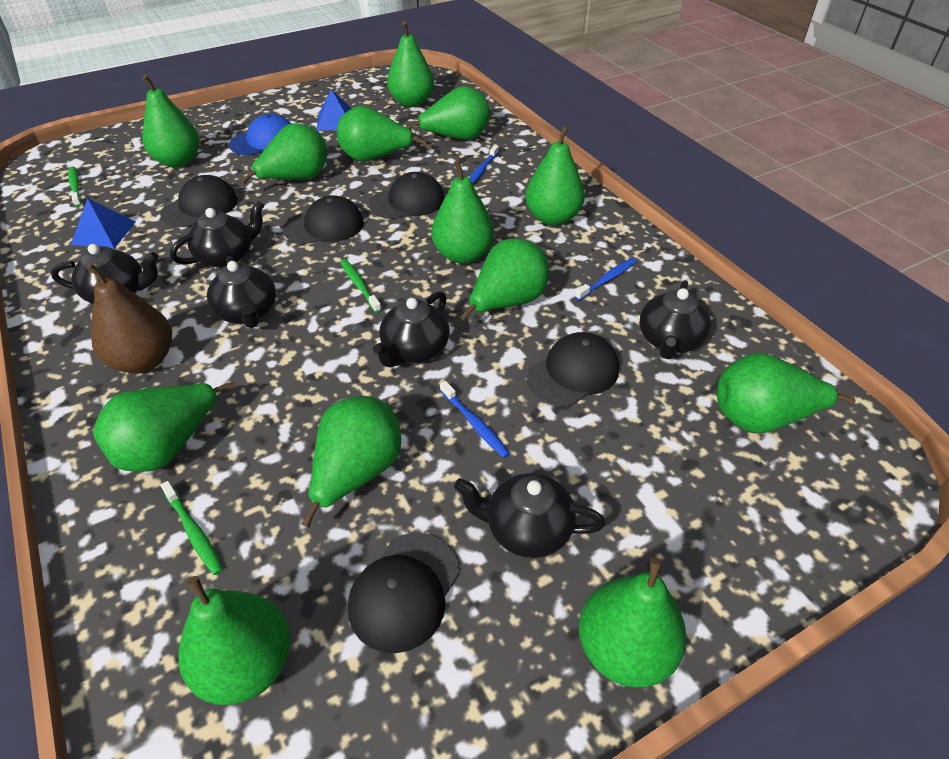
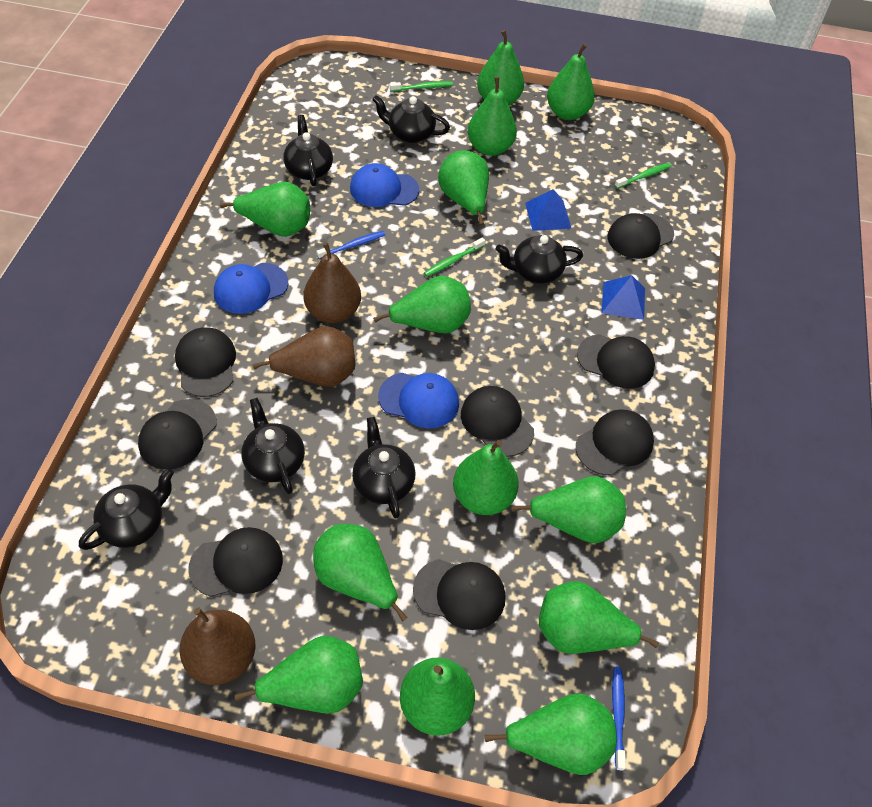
black cap: [160,175,238,227] [283,195,364,245] [348,533,460,653] [369,172,445,219] [527,332,619,406] = 5 -> [138,399,217,470] [175,327,236,397] [188,527,283,597] [413,559,506,630] [461,386,534,457] [576,409,654,476] [577,334,655,389] [608,213,674,259] = 8
blue cap: [229,114,291,156] = 1 -> [214,263,288,314] [350,163,419,207] [378,373,459,428] = 3
blue toothbrush: [440,381,510,458] [469,145,499,184] [575,258,637,300] = 3 -> [317,231,386,259] [612,667,626,771] = 2
brown pear: [86,263,172,373] = 1 -> [179,607,255,685] [253,326,356,387] [304,242,361,323] = 3

